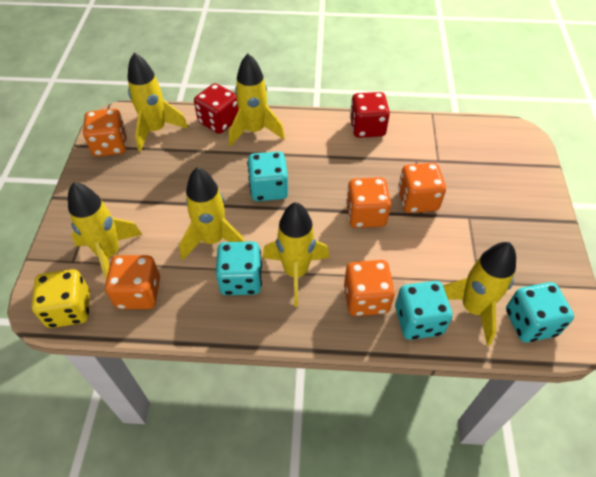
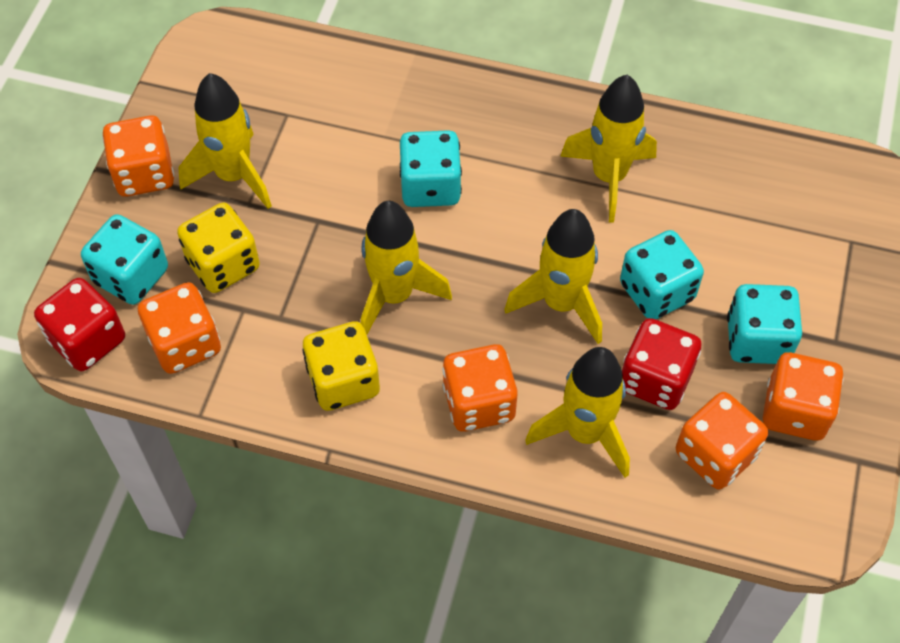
yellow dice: [31,269,90,328] = 1 -> [177,203,260,293] [302,321,380,411] = 2
yellow rocket: [68,182,142,279] [128,52,188,152] [179,167,244,260] [229,54,285,147] [263,202,329,306] [443,242,516,346] = 6 -> [178,73,272,209] [361,201,452,334] [504,209,602,344] [525,347,630,478] [561,75,657,223] = 5

